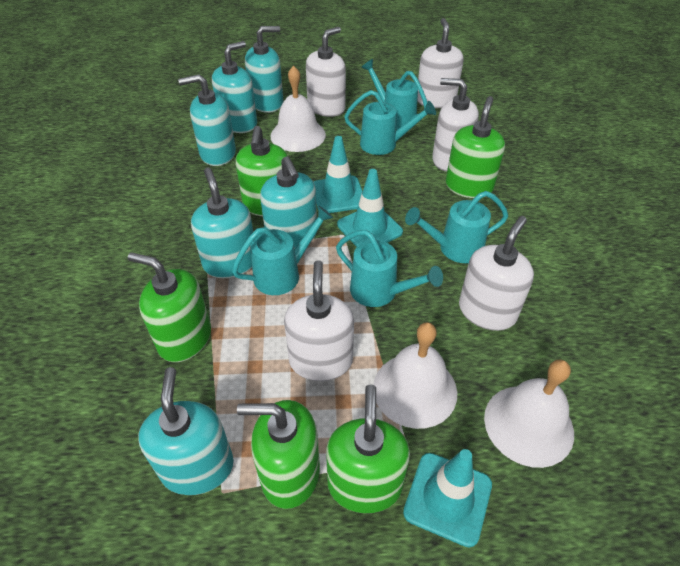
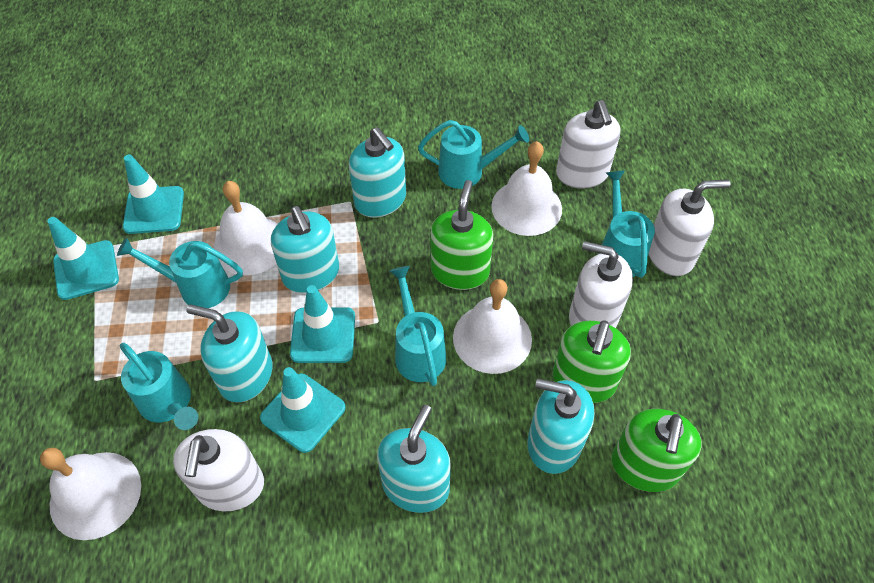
green soap dispenser: [128,252,211,362] [236,126,288,216] [237,400,320,509] [326,384,410,513] [446,96,505,198] = 5 -> [430,180,493,290] [552,320,631,403] [612,409,702,492] = 3
turquoise soap dispenser: [138,367,234,495] [178,74,236,166] [191,168,253,278] [212,41,257,133] [245,26,283,113] [260,156,317,249] = 6 -> [186,304,273,402] [271,206,339,293] [349,127,406,218] [377,405,451,513] [527,378,594,474] = 5
turquoise traffic cone: [314,136,362,213] [337,169,403,247] [403,449,492,548] = 3 -> [47,217,119,300] [123,155,184,234] [260,367,346,453] [290,285,355,363] = 4
white bell: [271,65,326,152] [374,322,457,429] [484,360,574,468] = 3 -> [40,448,141,540] [214,181,278,276] [453,279,532,374] [491,141,562,236] = 4
white soap dispenser: [284,260,354,381] [306,27,346,117] [418,18,463,108] [432,78,479,172] [459,216,534,331] = 5 -> [173,429,264,511] [556,100,620,189] [569,241,633,328] [649,179,731,276] = 4

